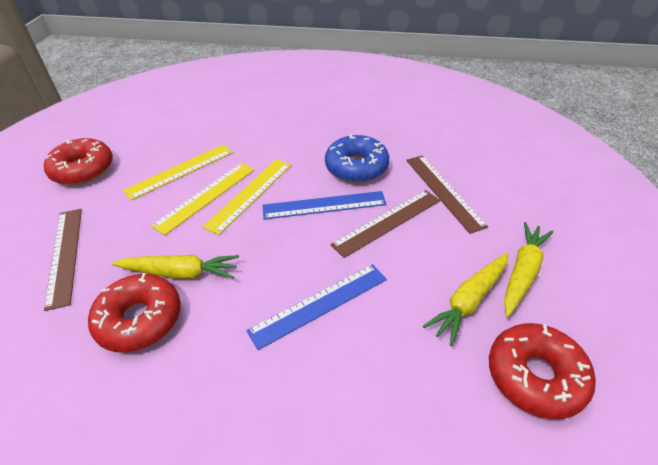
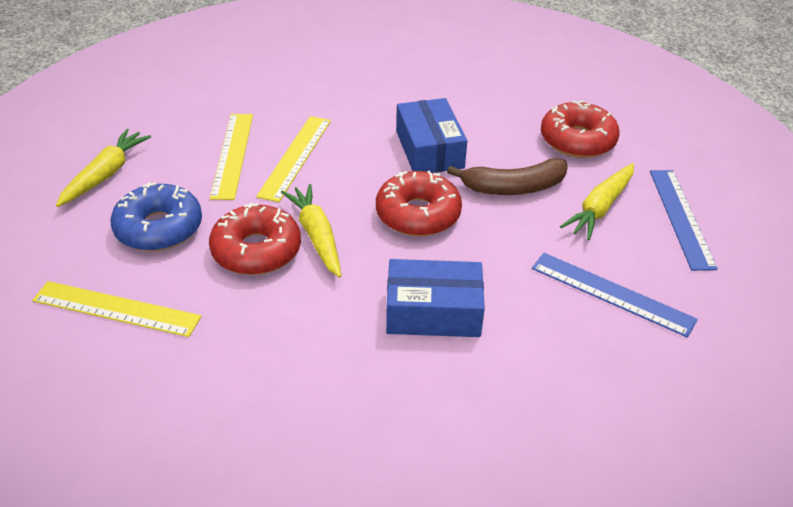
blue box: none = 0 -> [386,259,485,337] [396,98,467,173] = 2
brown banana: none = 0 -> [447,158,568,195] = 1
brown ruler: [44,209,82,311] [330,190,440,258] [406,155,488,234] = 3 -> none = 0

